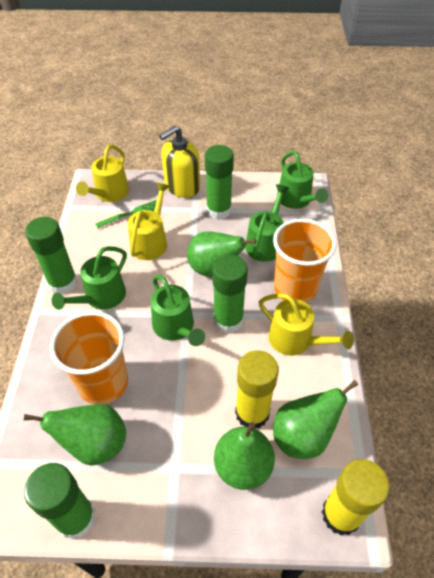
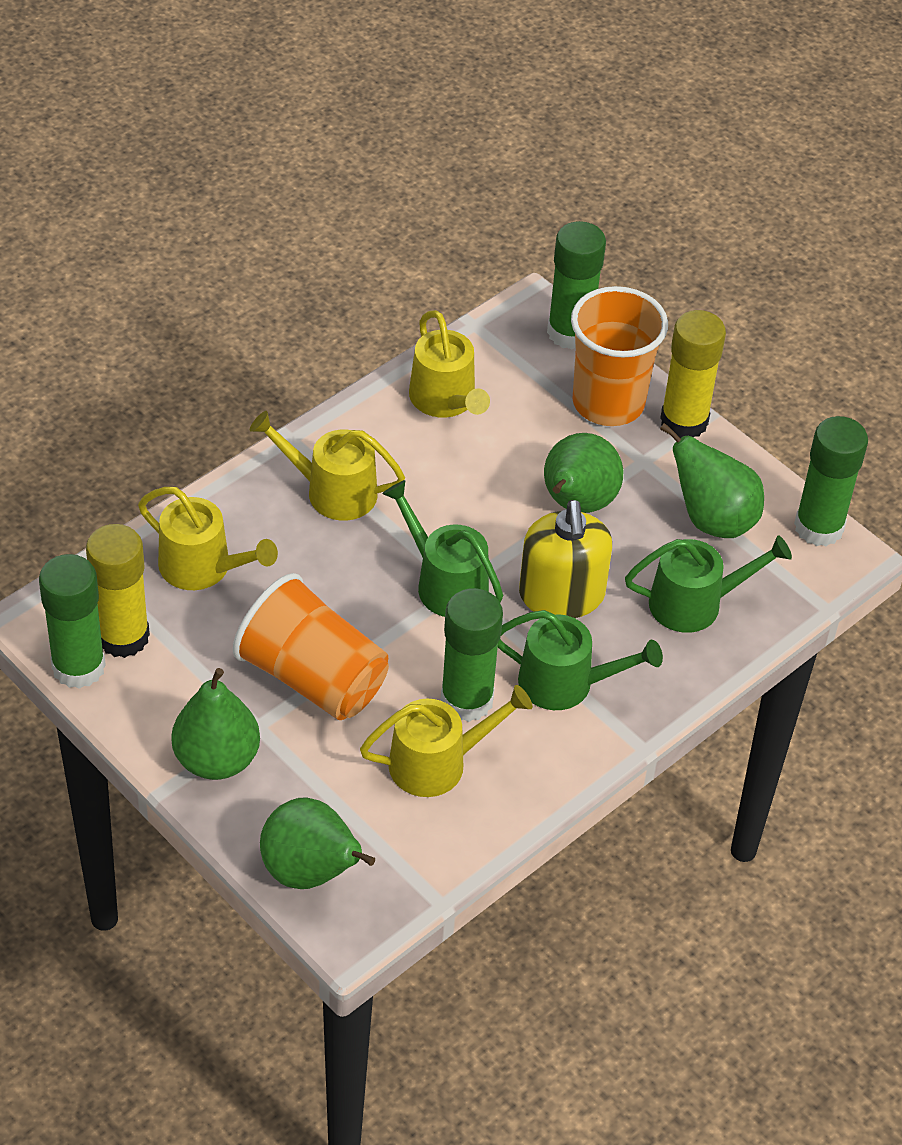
green fork: [95,200,157,228] = 1 -> none = 0
green watering can: [52,246,127,310] [151,275,205,346] [245,184,289,262] [277,151,328,209] = 4 -> [382,480,503,617] [498,610,663,710] [625,535,792,633] = 3
yellow watering can: [76,145,129,202] [128,183,170,260] [259,293,354,356] = 3 -> [138,487,278,590] [250,411,405,521] [360,685,533,797] [409,310,490,418] = 4

